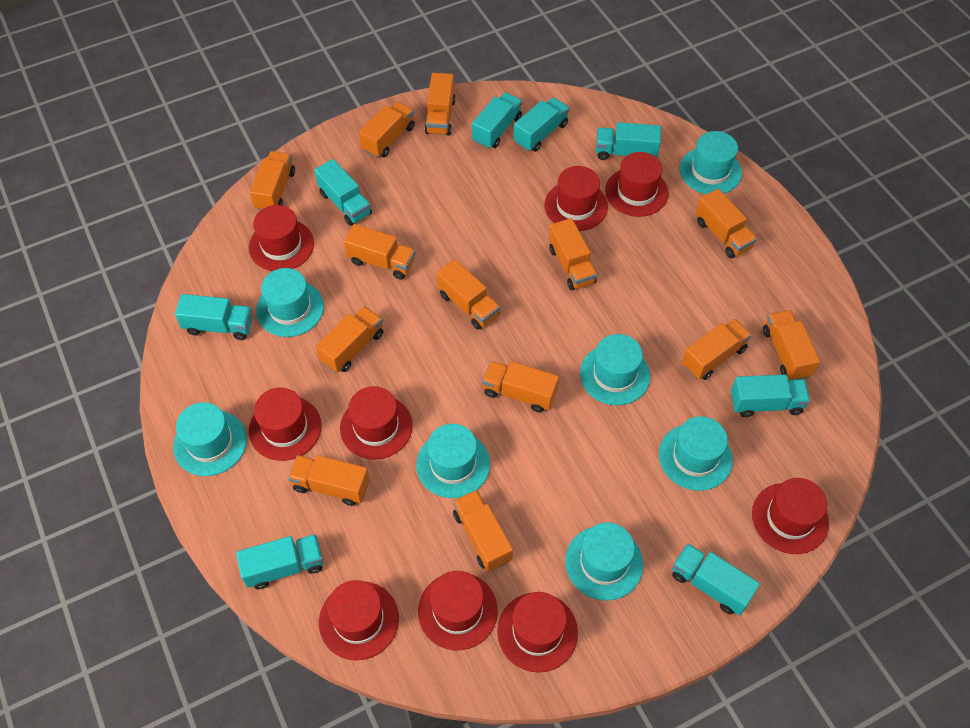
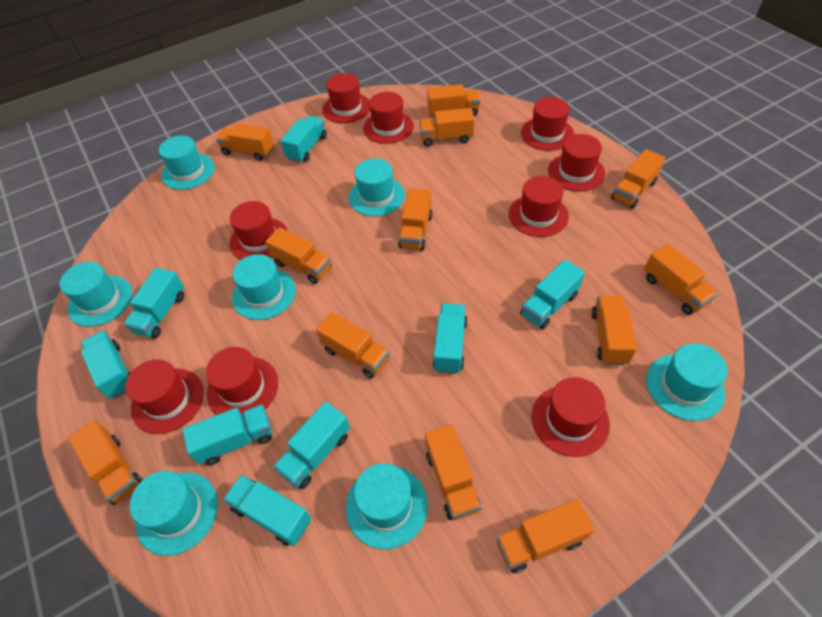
orange truck: [250,151,295,211] [288,455,370,506] [316,306,383,373] [344,224,415,280] [359,101,415,158] [425,73,456,136] [436,259,500,330] [453,490,513,572] [482,361,559,413] [549,218,597,290] [682,319,752,380] [696,189,757,258] [763,310,820,380] = 13 -> [68,420,143,505] [216,123,274,161] [265,227,332,284] [316,312,389,379] [398,188,433,251] [419,108,475,147] [425,425,481,520] [427,84,480,118] [496,499,595,573] [591,295,637,365] [611,149,665,209] [644,244,718,315] = 12

